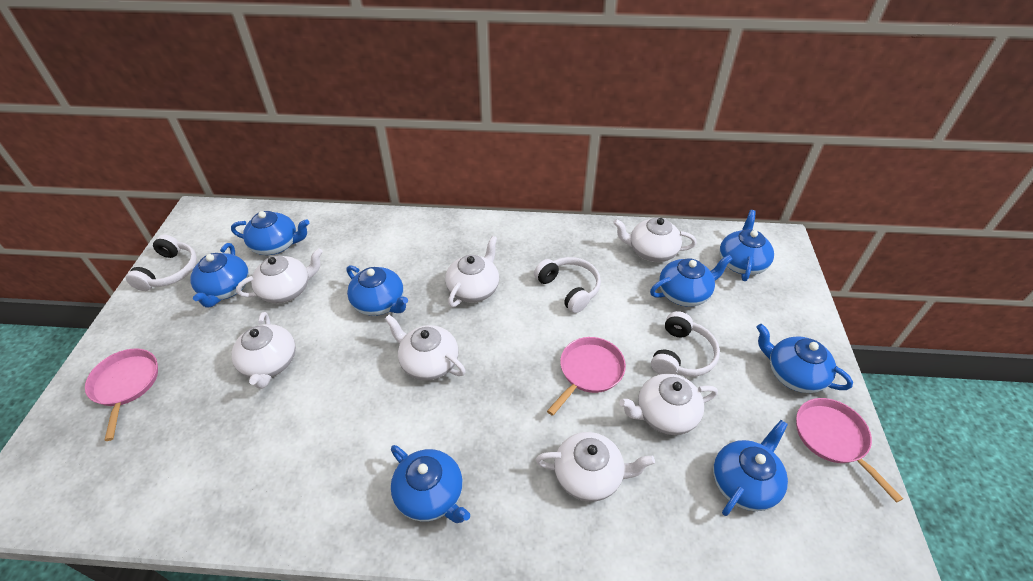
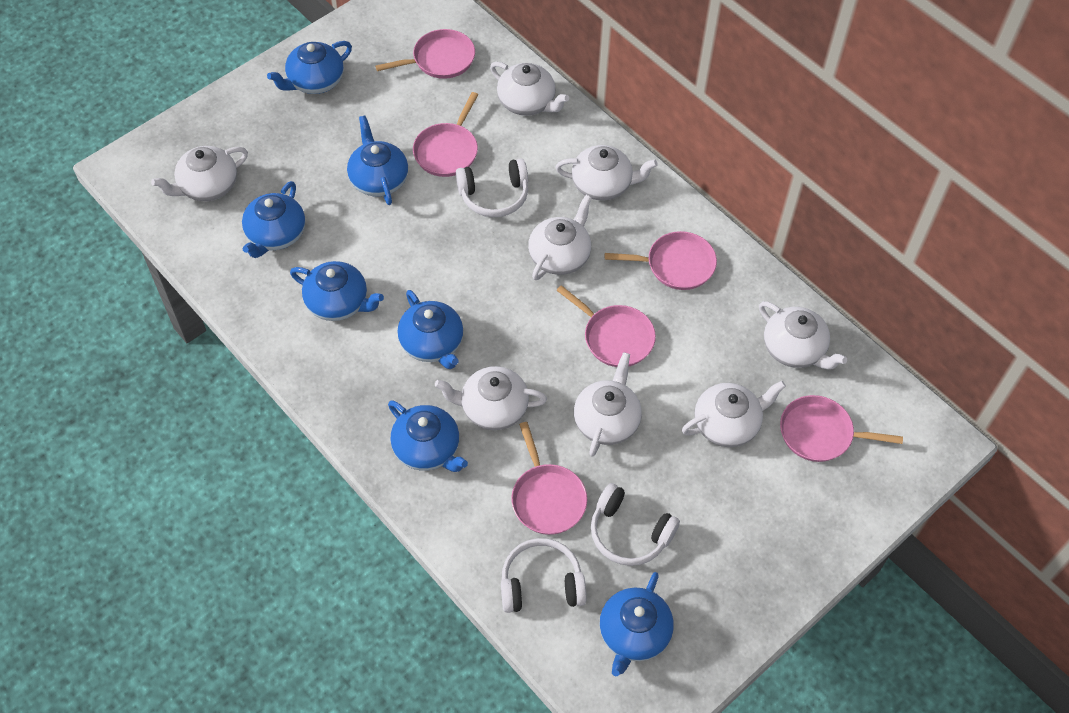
blue teapot: [190,243,249,308] [231,211,309,255] [346,265,408,316] [391,445,470,523] [650,255,733,307] [713,420,788,516] [719,210,774,281] [756,324,853,393] = 8 -> [242,181,305,258] [267,41,352,94] [290,261,384,321] [347,116,408,205] [388,400,468,472] [397,290,463,369] [599,572,674,676] = 7
pink pan: [85,349,158,441] [547,337,626,416] [796,398,903,503] = 3 -> [375,29,475,79] [413,92,478,177] [511,422,587,535] [556,285,656,367] [605,231,717,290] [780,395,903,462] = 6
white teapot: [232,312,296,389] [236,248,323,304] [385,315,466,381] [445,236,499,307] [536,432,655,502] [613,217,697,262] [619,374,718,435] = 7 -> [151,146,248,201] [435,366,547,430] [490,62,569,116] [528,195,592,280] [555,145,658,200] [574,352,642,457] [682,381,786,447] [759,301,847,369] = 8

